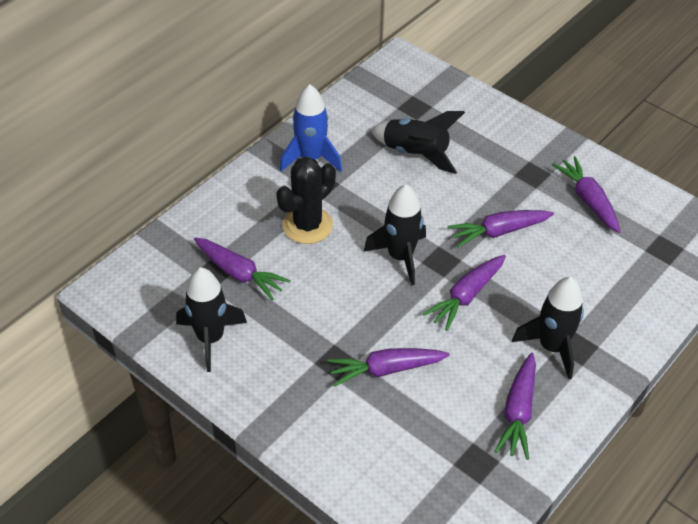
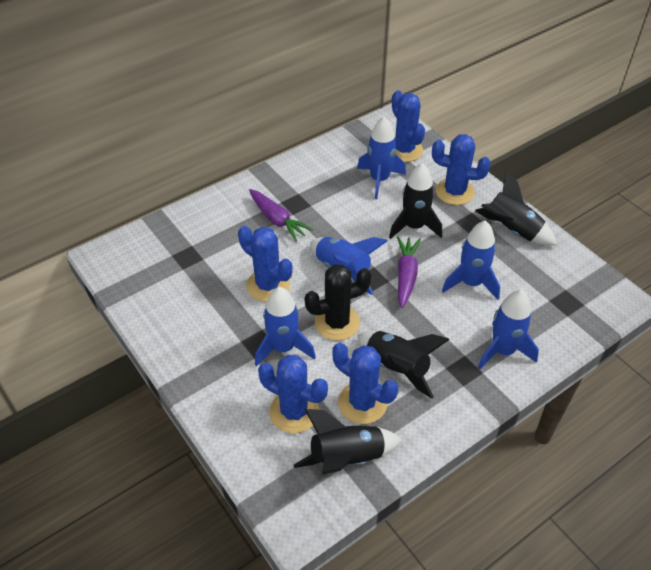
blue cactus: none = 0 -> [238,226,292,302] [258,355,328,433] [333,343,398,424] [392,90,425,162] [432,134,491,205] = 5
blue rocket: [280,84,342,172] = 1 -> [255,287,316,367] [310,237,387,295] [357,116,406,199] [442,221,500,300] [478,290,539,369] = 5
purple carrot: [194,237,291,301] [327,348,450,387] [423,255,506,331] [447,210,554,248] [495,353,536,460] [552,156,620,233] = 6 -> [249,189,313,242] [397,236,421,308] = 2

